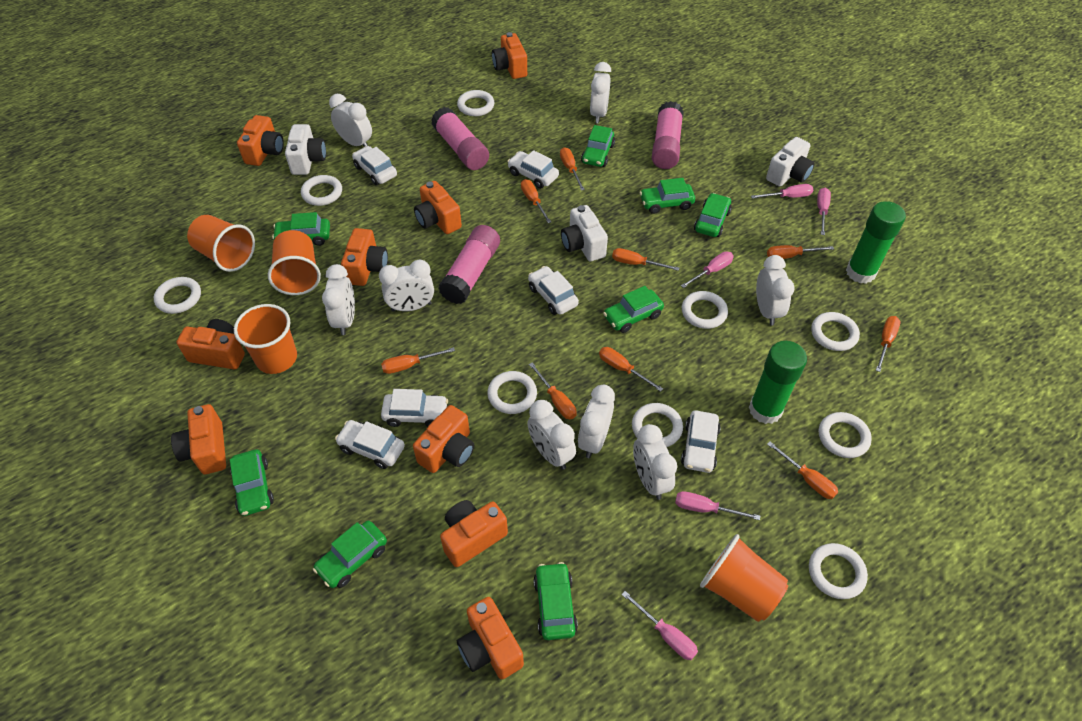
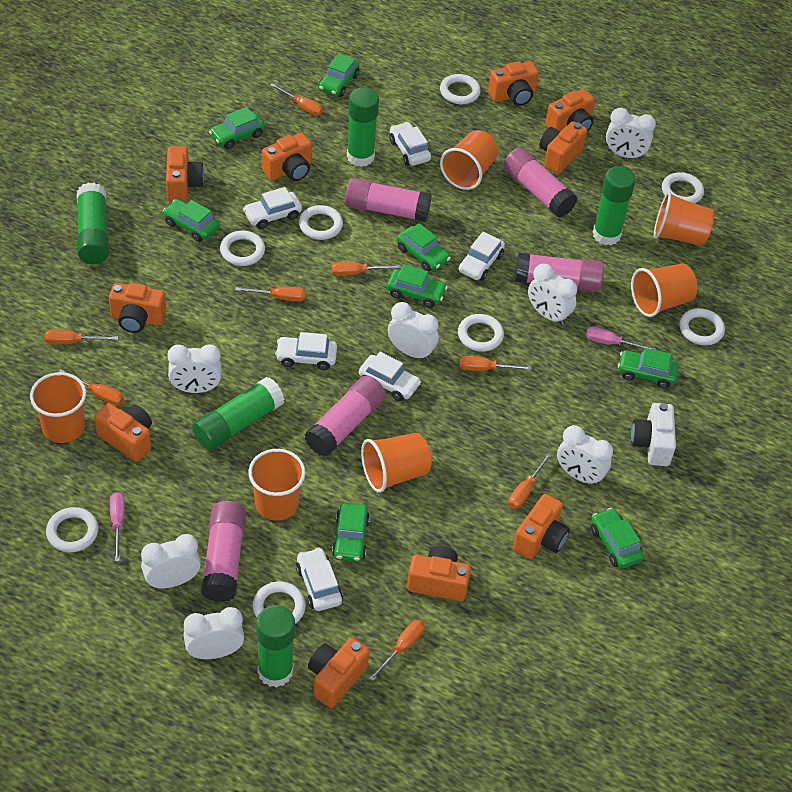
green glue stick: [749,341,807,424] [846,201,906,284] = 2 -> [77,183,109,264] [192,377,284,450] [256,605,295,688] [347,88,379,167] [592,166,636,245] = 5
orange camera: [171,404,226,475] [176,319,245,369] [237,115,284,166] [341,228,388,286] [413,405,474,473] [414,181,462,234] [440,500,508,567] [457,597,524,679] [492,32,527,79] = 9 -> [94,403,152,462] [109,283,166,333] [166,146,204,201] [262,133,312,181] [308,638,369,708] [407,546,471,601] [488,61,539,106] [513,494,570,559] [539,121,587,174] [545,89,595,131] = 10
orange cup: [187,215,255,272] [234,304,297,374] [268,230,321,295] [700,534,788,622] = 4 -> [30,372,86,443] [248,449,306,521] [361,433,432,493] [440,130,498,190] [631,263,697,317] [654,192,715,246] = 6
orange screwdriver: [381,347,455,374] [521,179,551,223] [529,362,576,419] [560,147,585,191] [599,347,663,392] [612,248,679,271] [767,245,834,259] [767,442,838,499] [876,316,900,372] = 9 -> [44,330,118,344] [59,370,124,406] [235,287,306,302] [270,83,323,116] [332,262,401,276] [369,620,425,681] [459,356,532,371] [509,453,551,509] = 8
pink glue stick: [431,107,489,170] [438,225,500,304] [652,101,684,169] = 3 -> [201,501,246,602] [304,375,386,457] [345,178,432,222] [503,147,577,218] [515,253,604,292] = 5
pink screwdriver: [621,591,698,660] [675,491,760,520] [681,251,734,288] [751,184,813,199] [817,188,831,235] = 5 -> [110,492,125,561] [586,327,656,350] = 2
white camera: [285,124,326,175] [561,205,608,261] [766,137,815,186] = 3 -> [631,403,676,466] = 1
white clock: [322,264,355,335] [329,94,372,147] [379,260,434,312] [527,400,576,470] [578,385,615,458] [590,62,611,123] [633,424,677,500] [756,255,795,325] = 8 -> [141,534,201,588] [168,344,222,393] [183,607,244,659] [388,302,439,361] [528,264,577,325] [557,425,613,486] [606,108,656,160] = 7
white ring: [154,277,201,314] [301,175,342,206] [457,90,495,116] [487,371,537,414] [632,403,683,447] [682,291,728,329] [809,543,868,599] [811,312,860,351] [819,412,872,458] = 9 -> [46,507,98,553] [220,231,265,266] [253,581,306,624] [299,205,343,240] [440,74,481,104] [458,314,504,352] [662,172,704,203] [679,308,725,345] = 8

